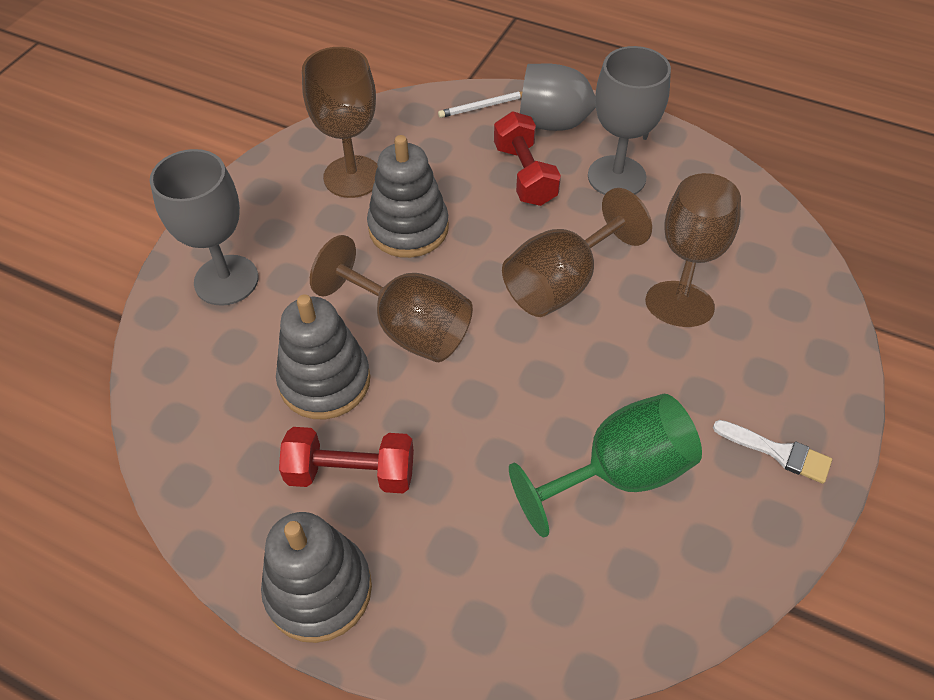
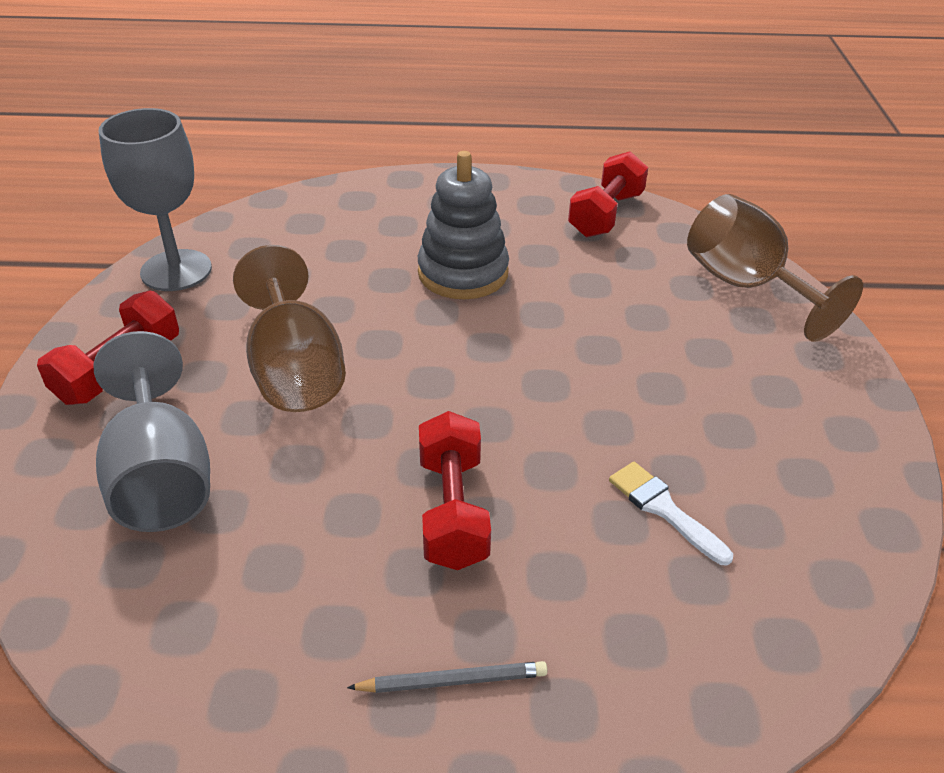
brown goblet: [302,47,378,198] [310,235,473,362] [502,188,652,317] [645,173,741,327] = 4 -> [233,245,346,412] [687,194,863,342] = 2
green goblet: [509,394,702,538] = 1 -> none = 0
grey goblet: [150,149,258,306] [520,64,649,140] [588,46,671,195] = 3 -> [93,331,210,532] [99,108,212,291] = 2
grey pencil: none = 0 -> [347,661,548,693] = 1
grey stacking toy: [261,512,372,643] [276,294,370,419] [367,135,449,258] = 3 -> [418,151,509,299] = 1
red dumbbell: [279,427,414,493] [494,112,561,206] = 2 -> [37,290,179,405] [419,411,491,570] [568,151,648,237] = 3
white pencil: [438,91,522,118] = 1 -> none = 0

